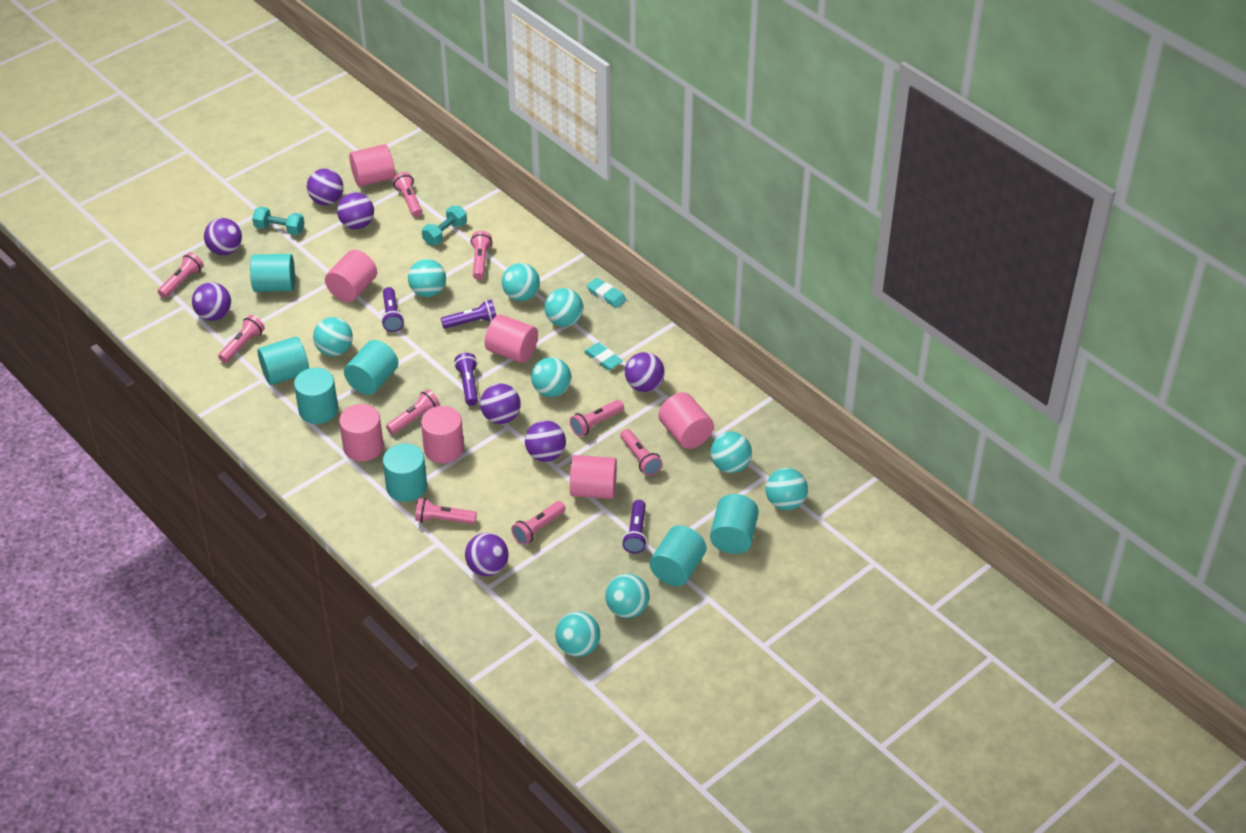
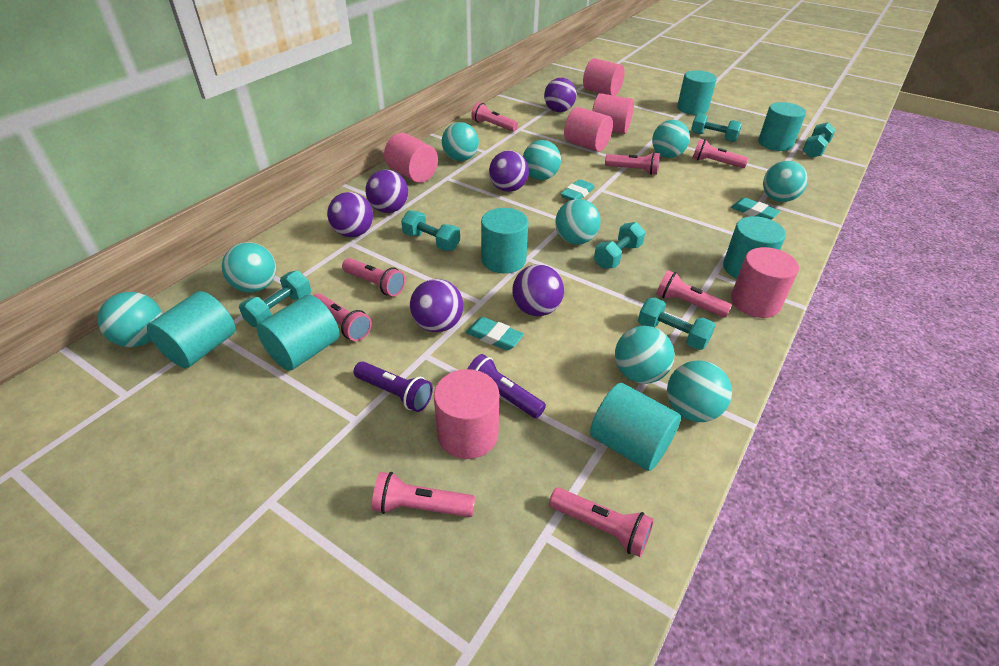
pink cylinder: [325,250,377,302] [339,404,383,462] [349,144,395,187] [421,406,464,463] [485,314,538,363] [570,455,617,499] [658,392,714,449] = 7 -> [384,133,438,183] [434,369,499,459] [564,107,613,152] [583,58,625,96] [592,93,634,134] [731,247,799,318] = 6
pink flashlight: [158,252,203,298] [218,315,265,363] [386,389,440,435] [393,172,422,217] [415,498,477,524] [471,231,492,280] [511,501,566,545] [570,400,624,437] [620,429,662,476] = 9 -> [313,293,372,341] [342,258,405,296] [372,472,475,517] [471,102,518,132] [549,488,654,557] [605,152,660,175] [656,270,732,318] [692,139,749,168] = 8
purple ball: [192,282,231,321] [204,218,242,255] [307,169,343,205] [337,192,374,229] [465,533,508,576] [480,384,521,424] [525,420,566,462] [625,352,665,392] = 8 -> [327,192,373,237] [365,170,408,213] [410,279,463,332] [489,150,529,192] [512,265,564,316] [544,78,576,112] = 6
purple flashlight: [381,287,404,332] [441,299,496,329] [454,353,478,406] [622,500,647,553] = 4 -> [353,361,433,412] [468,354,546,418] = 2
turquoise dumbbell: [252,207,304,235] [422,206,467,245] = 2 -> [239,271,311,327] [401,210,460,251] [594,222,646,269] [638,297,716,350] [691,113,742,142] [803,122,836,158] = 6
turquoise eraser: [584,342,623,370] [587,278,626,308] = 2 -> [466,317,524,350] [560,179,595,200] [731,198,781,220] = 3

